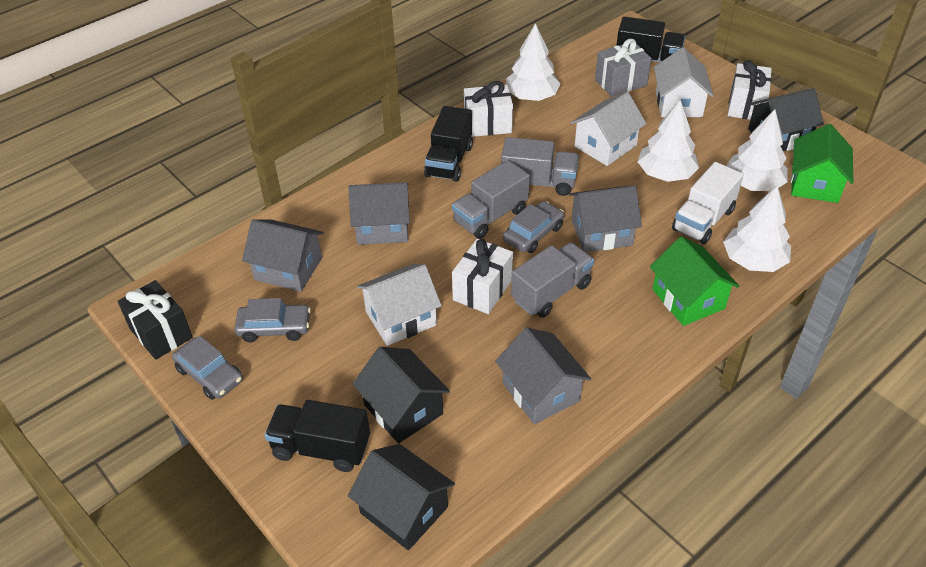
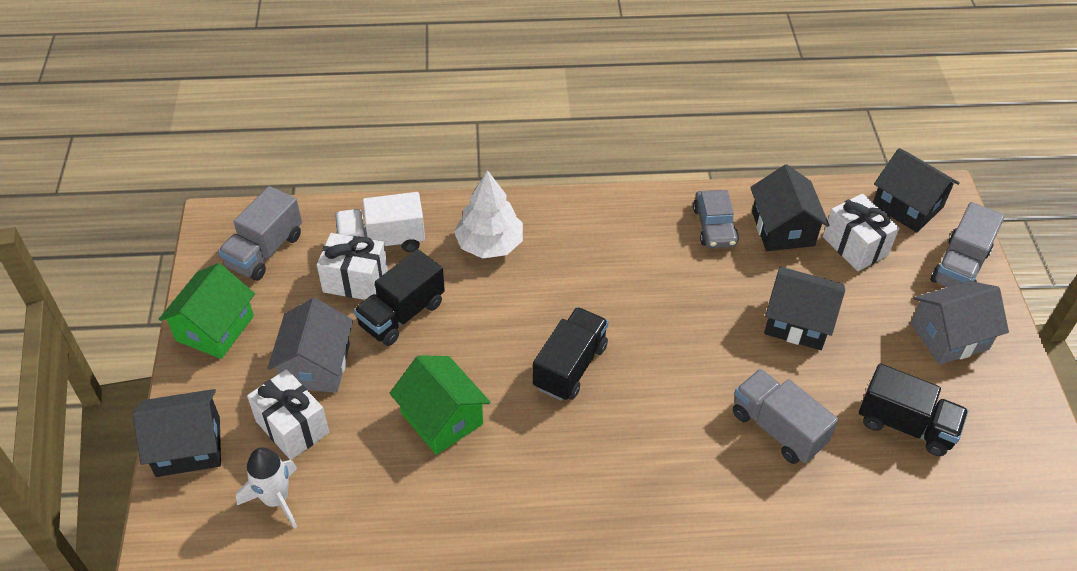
black gift: [118,280,193,360] = 1 -> none = 0
black house: [348,444,455,550] [353,347,450,443] [748,88,824,151] = 3 -> [132,389,221,477] [750,164,829,251] [764,267,845,350] [873,148,960,233] = 4
grey car: [172,336,243,400] [234,298,311,342] [503,201,564,253] = 3 -> [693,190,739,248] = 1
grey gift: [595,39,651,97] = 1 -> none = 0
grey house: [242,219,323,292] [348,182,410,245] [495,327,591,424] [569,185,642,252] = 4 -> [268,298,353,393] [911,281,1009,365] = 2
white house: [357,264,442,346] [571,92,647,166] [654,47,714,117] = 3 -> none = 0
white rocket: none = 0 -> [236,447,297,529] = 1
white tree: [506,23,560,101] [637,99,699,182] [723,185,791,272] [726,109,788,191] = 4 -> [454,170,523,259] = 1

